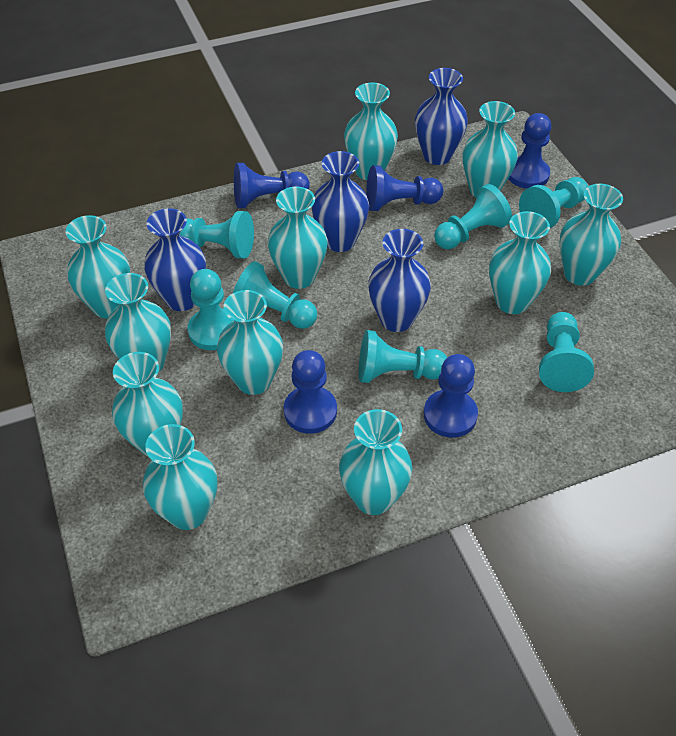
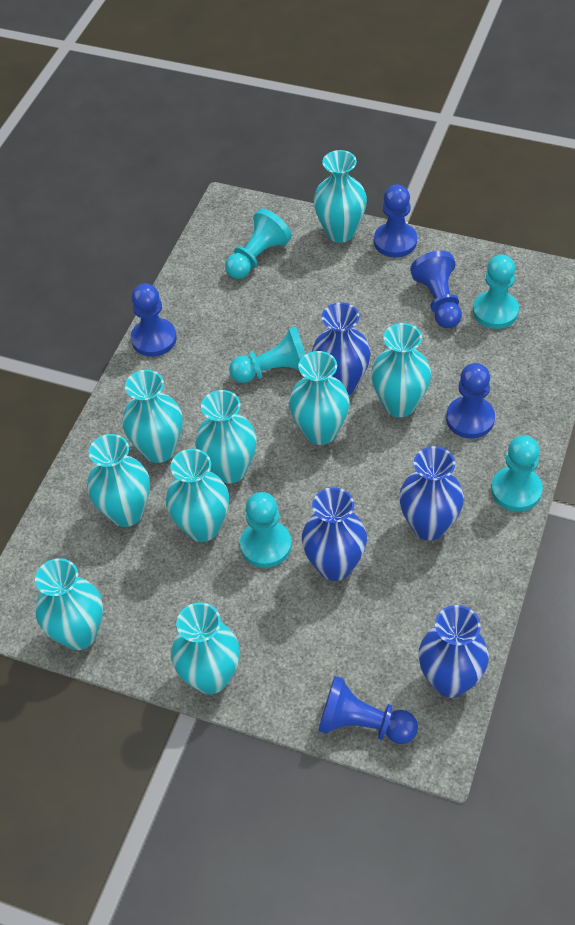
turquoise pawn: [179,211,254,259] [188,269,234,350] [233,261,317,329] [359,330,447,383] [434,184,512,249] [519,177,588,228] [539,312,594,392] = 7 -> [225,208,292,279] [229,326,306,383] [240,492,292,568] [473,255,519,329] [491,436,543,512] = 5
turquoise vase: [66,215,130,318] [105,273,171,373] [112,352,183,456] [143,424,217,530] [217,290,283,395] [268,187,328,289] [339,409,412,515] [344,83,398,180] [463,101,518,198] [489,211,551,314] [559,184,623,286] = 11 -> [35,558,103,650] [87,434,150,527] [122,370,183,463] [166,449,229,542] [171,603,240,694] [195,390,256,483] [289,351,350,445] [313,150,367,243] [371,323,431,417] = 9

